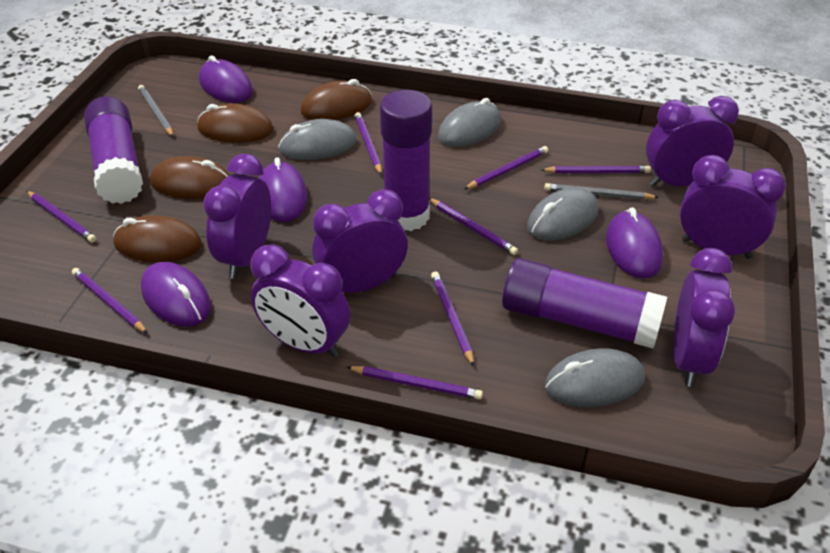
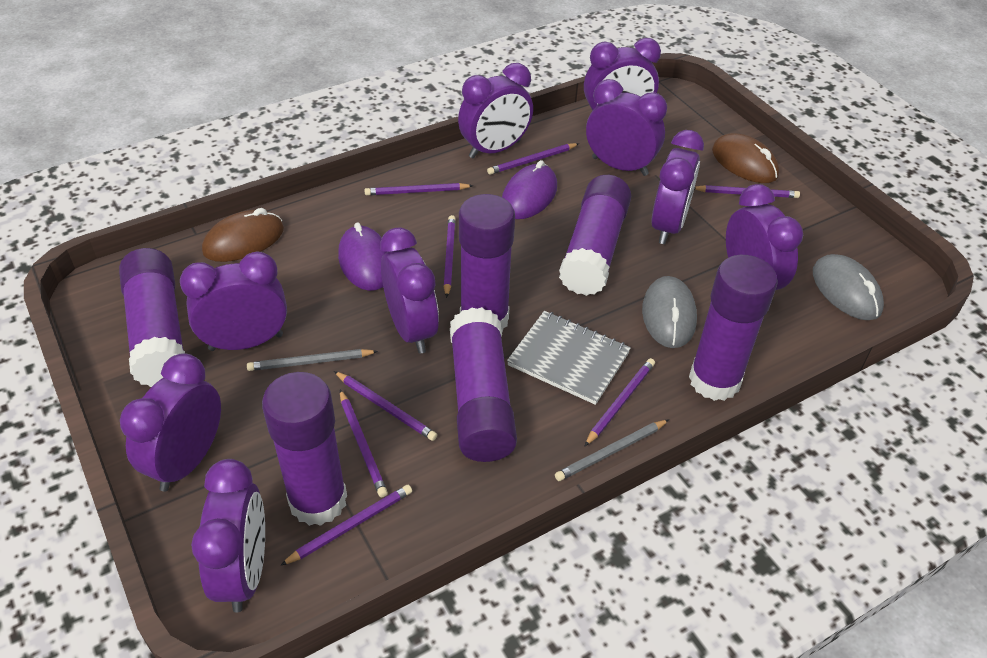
brown mouse: [113,215,202,262] [150,156,230,199] [197,103,273,143] [300,79,372,120] = 4 -> [202,208,284,262] [712,133,779,183] = 2
grey mouse: [278,119,357,160] [438,98,501,147] [527,188,599,241] [545,348,645,407] = 4 -> [642,276,697,348] [813,254,884,320] = 2
grey notebook: none = 0 -> [507,311,631,405] = 1
purple clock: [203,154,271,279] [251,244,350,358] [312,189,408,293] [646,96,739,187] [673,248,735,387] [680,155,786,259] = 6 -> [120,353,221,492] [180,251,287,351] [191,459,265,612] [380,227,439,354] [458,63,533,159] [584,38,661,110] [586,79,667,176] [651,130,704,244] [726,184,803,290] = 9
purple glue stick: [84,97,143,204] [380,90,432,231] [502,258,667,349] = 3 -> [119,248,185,387] [262,372,347,526] [450,307,517,462] [459,194,515,332] [559,175,631,296] [689,255,778,401] = 6
purple mouse: [141,262,211,327] [199,55,253,103] [259,157,307,222] [606,207,663,279] = 4 -> [338,222,387,291] [502,160,557,219] = 2

